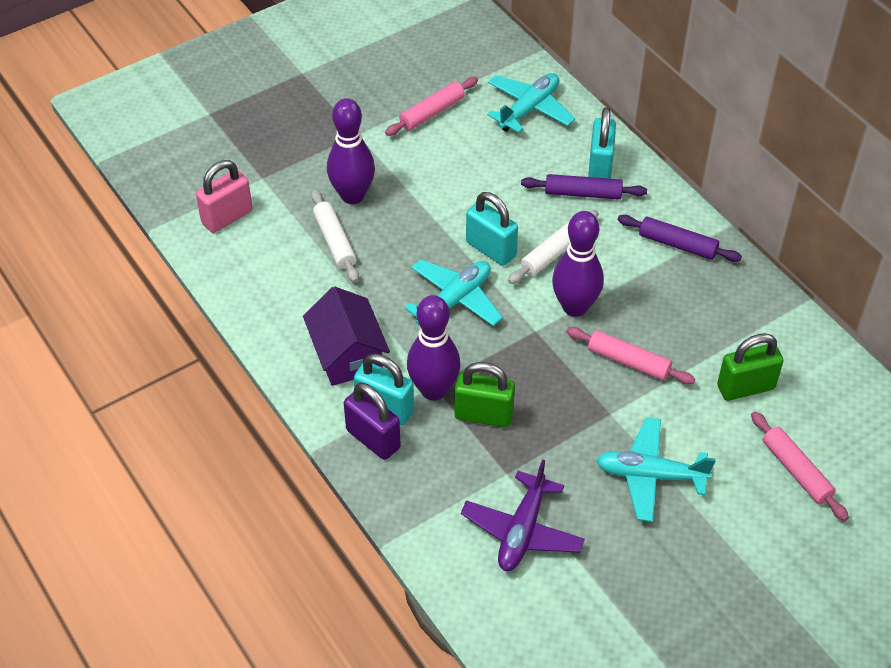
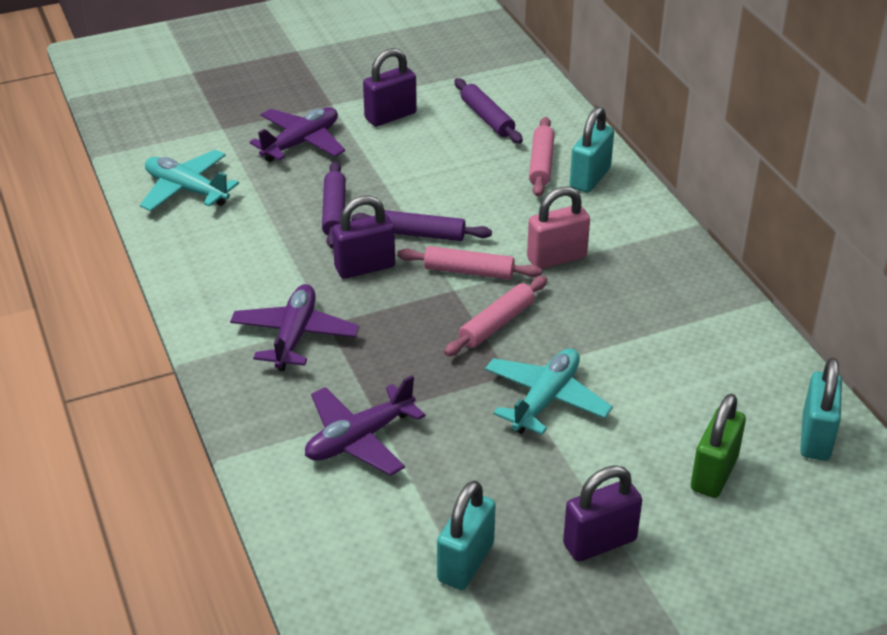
green padlock: [454,362,515,427] [717,333,783,401] = 2 -> [691,394,746,498] = 1
purple bowling pin: [327,98,375,204] [407,295,461,401] [552,211,604,317] = 3 -> none = 0
purple house: [303,286,390,386] = 1 -> none = 0
purple padlock: [344,383,401,460] = 1 -> [332,195,395,279] [363,48,417,126] [563,465,642,562] = 3
purple plane: [461,459,585,571] = 1 -> [230,284,359,371] [250,107,345,162] [305,375,425,476] = 3
purple rolling pin: [521,174,647,200] [618,215,742,262] = 2 -> [322,161,346,249] [352,210,492,241] [454,78,523,144] = 3
turquoise plane: [404,259,503,326] [487,73,575,133] [596,417,716,522] = 3 -> [140,150,239,211] [485,348,613,435] = 2
white rolling pin: [311,189,359,282] [508,210,599,284] = 2 -> none = 0

